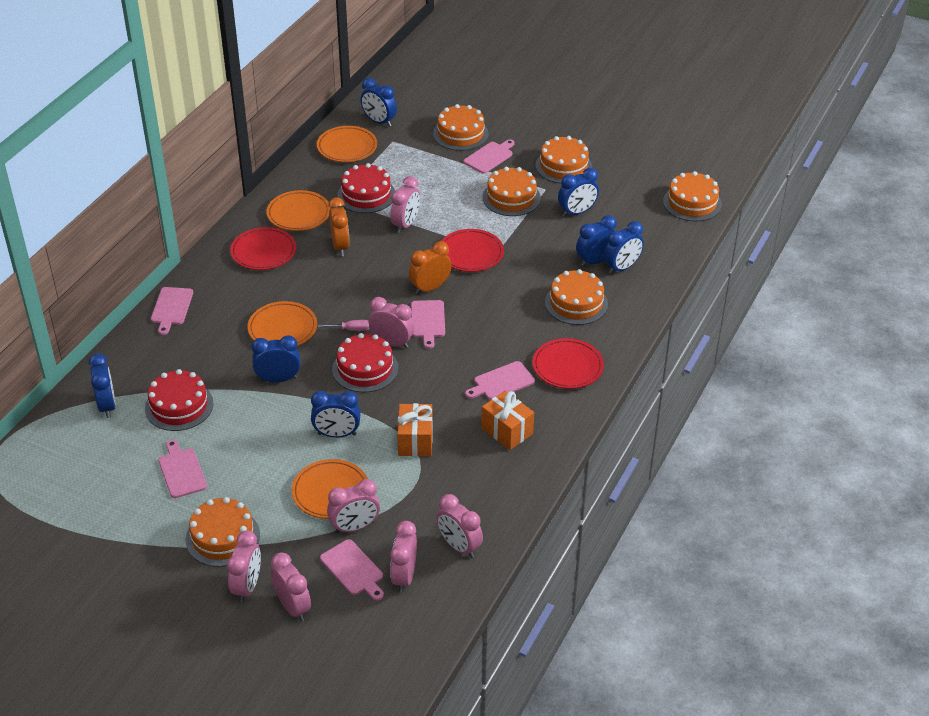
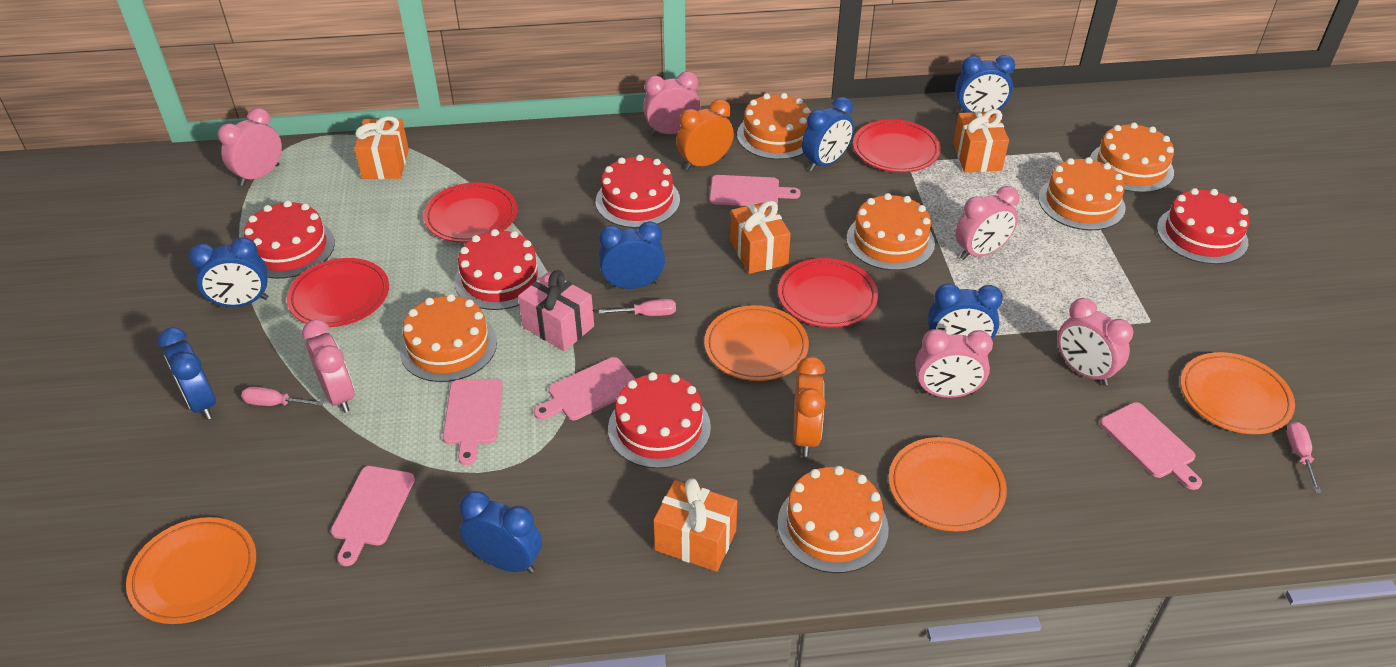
orange gift: [397,403,433,456] [481,391,534,450] = 2 -> [354,116,409,179] [653,478,737,572] [730,201,791,274] [953,109,1009,172] = 4
pink clock: [227,530,261,602] [271,553,311,621] [327,479,380,533] [368,297,414,348] [390,176,420,233] [390,521,417,592] [436,494,483,558] = 7 -> [218,108,282,186] [302,319,354,413] [643,71,701,136] [915,329,993,398] [955,186,1019,260] [1057,298,1133,386] = 6
pink cutting board: [151,287,193,335] [158,440,207,498] [320,539,384,601] [411,300,445,349] [463,139,515,174] [465,361,535,400] = 6 -> [331,466,415,566] [443,379,503,465] [534,357,635,420] [710,175,801,206] [1100,402,1202,490] = 5
pink gift: none = 0 -> [518,270,594,351] = 1
pink screwdriver: [318,320,370,331] = 1 -> [241,387,323,406] [599,299,676,316] [1287,421,1322,493] = 3
red cake: [145,369,214,431] [332,333,398,392] [337,163,395,213] = 3 -> [244,200,335,279] [454,229,546,310] [596,155,680,228] [608,372,711,469] [1157,188,1249,264] = 5
red plate: [230,227,296,270] [442,229,504,272] [533,338,604,389] = 3 -> [287,258,389,327] [424,182,517,243] [778,258,878,328] [853,119,941,172] = 4

